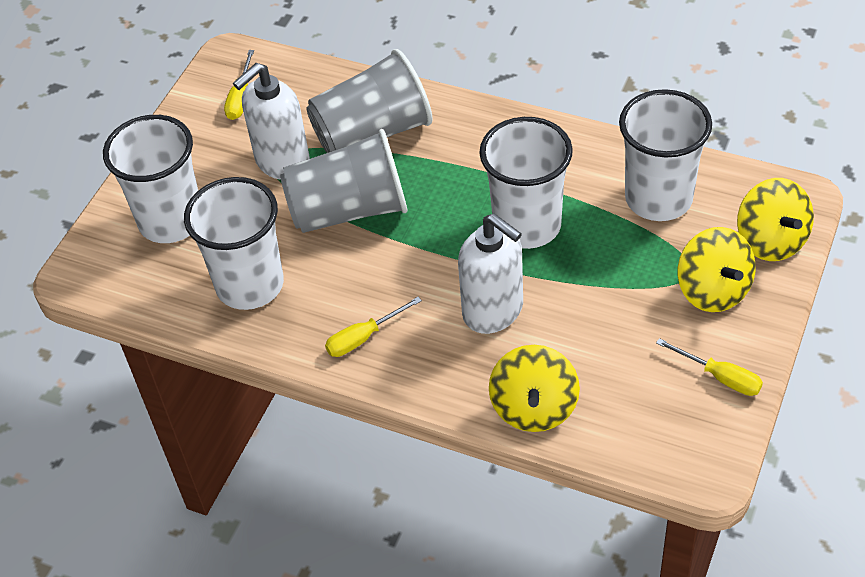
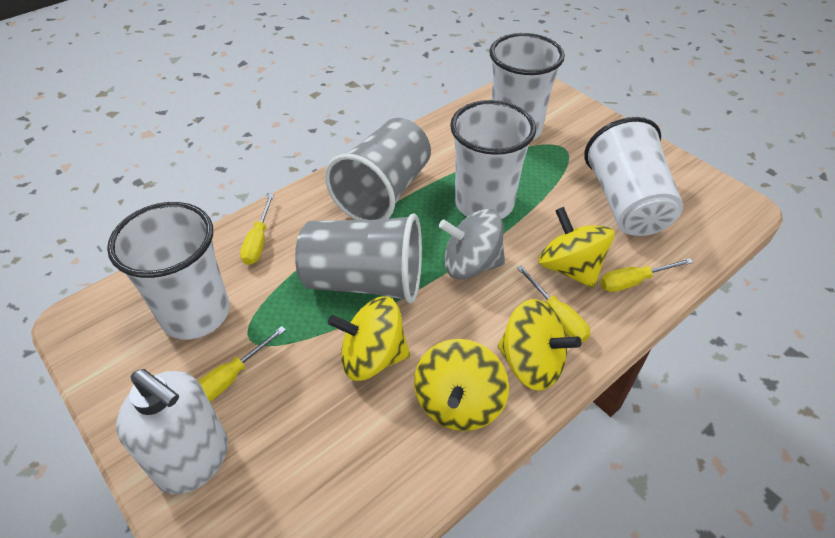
grey spinning top: none = 0 -> [439,209,505,280] = 1
white soap dispenser: [233,63,310,180] [458,214,523,334] = 2 -> [116,369,228,494] = 1
yellow screwdriver: [224,50,254,120] [325,297,422,357] [656,338,763,396] = 3 -> [198,326,286,402] [240,194,274,265] [517,265,590,342] [600,258,693,292] = 4
yellow spinning top: [489,345,580,432] [677,227,756,312] [737,178,814,261] = 3 -> [328,296,410,381] [414,339,509,431] [498,299,581,391] [538,207,615,288] = 4

